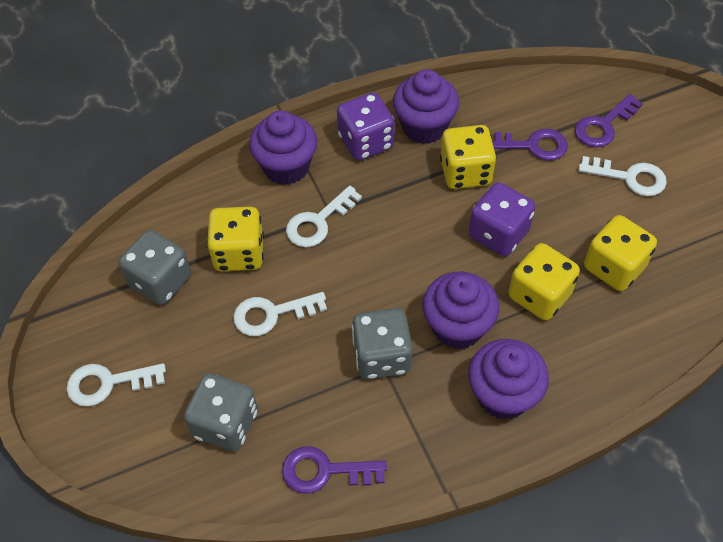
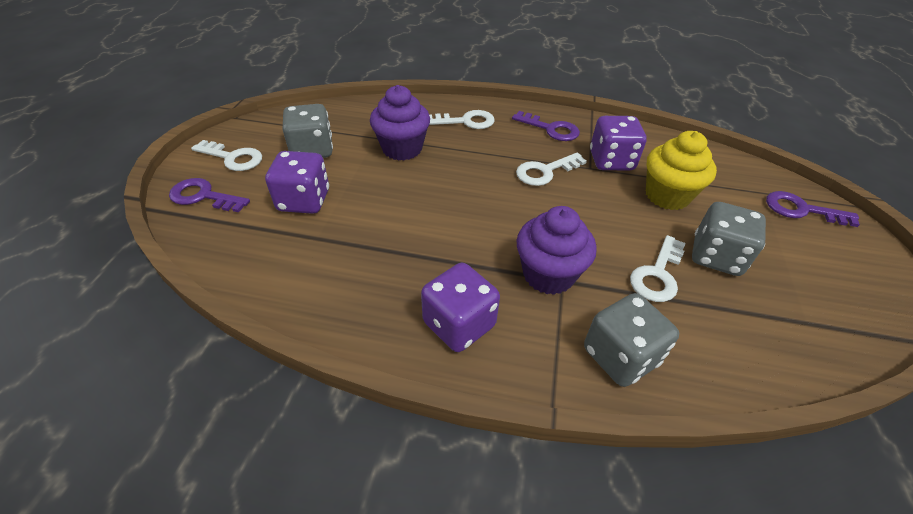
purple cupcake: [249,110,317,185] [393,69,459,144] [422,272,499,349] [468,339,549,420] = 4 -> [370,85,430,161] [517,206,597,295] = 2
purple dice: [337,92,395,161] [469,182,535,256] = 2 -> [265,151,329,214] [421,263,500,352] [590,116,647,170] = 3
yellow cupcake: none = 0 -> [646,131,717,210] = 1
yellow dice: [207,207,264,271] [440,125,497,189] [508,243,580,320] [584,215,657,291] = 4 -> none = 0

